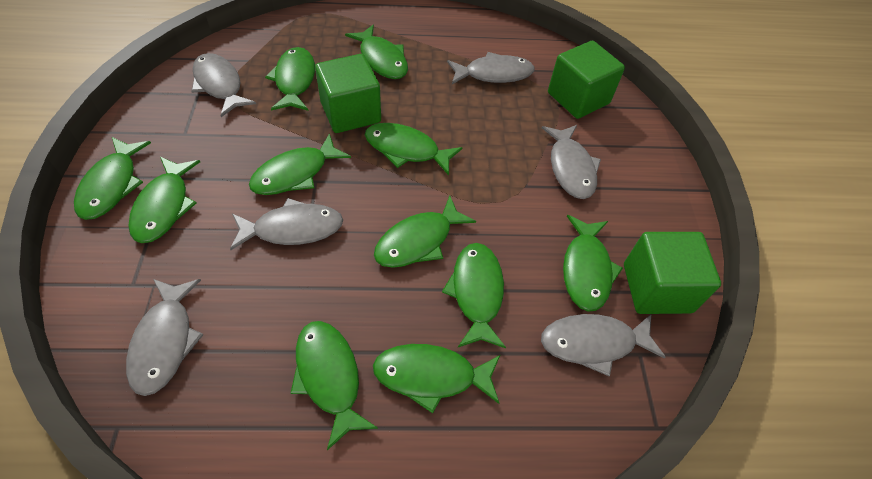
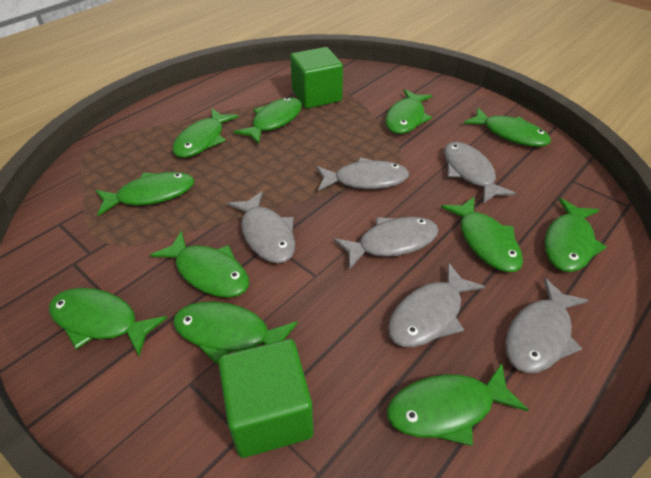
green cube: [315,54,381,133] [548,41,625,119] [624,232,721,314] = 3 -> [218,339,313,458] [290,47,343,109] = 2

